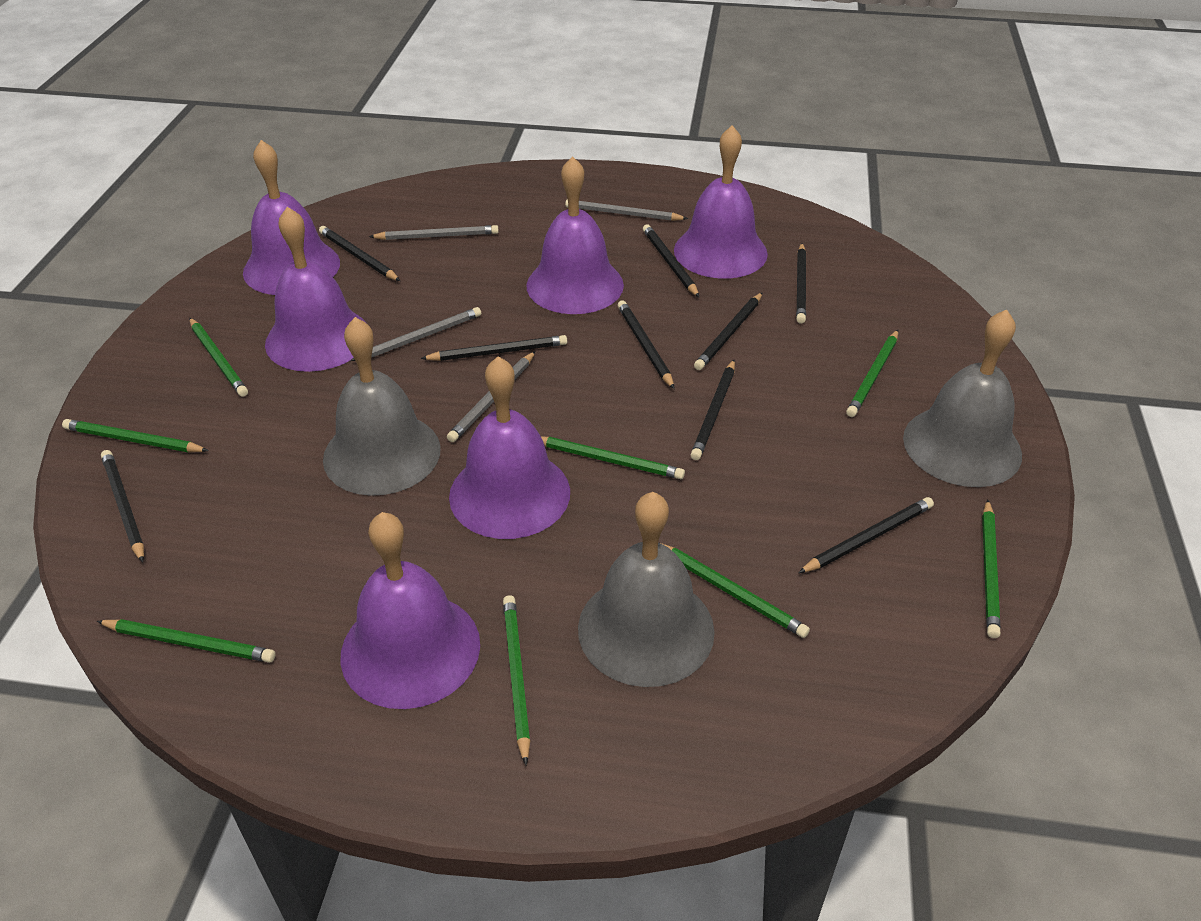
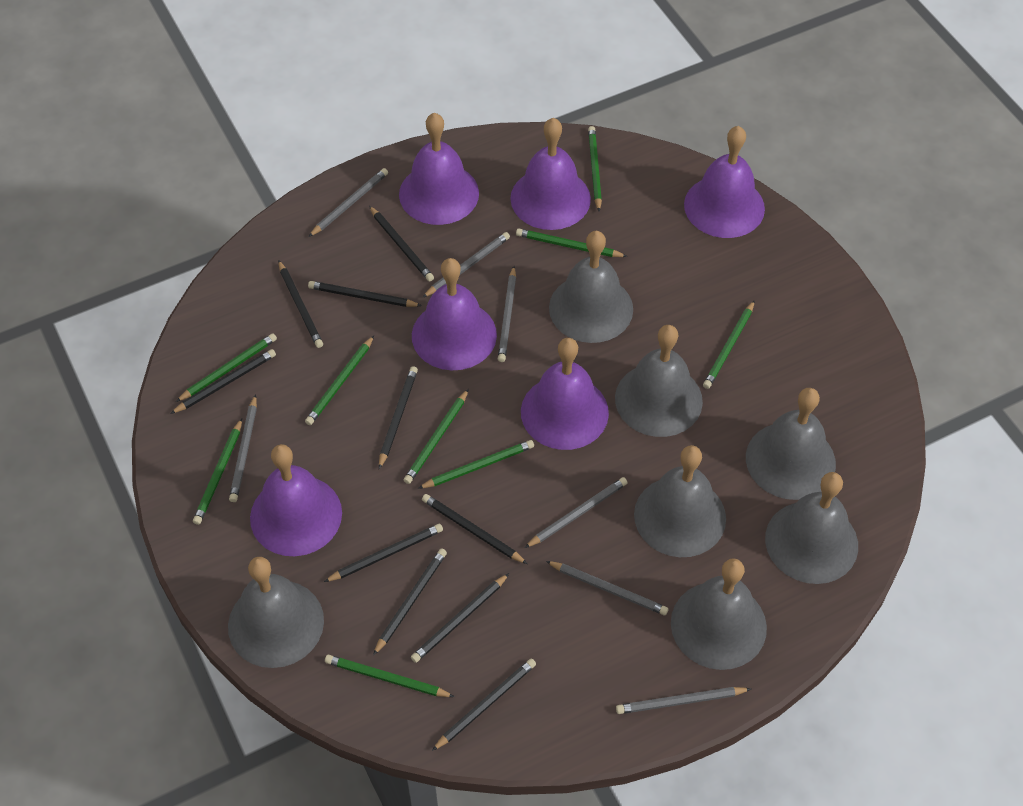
black pencil: [101,450,144,562] [319,226,400,281] [421,335,567,361] [617,300,675,389] [643,224,699,297] [690,360,735,460] [694,292,763,370] [796,243,806,324] [798,497,934,573] = 9 -> [170,349,276,414] [278,260,323,348] [308,281,422,307] [324,524,443,582] [369,206,434,281] [373,549,447,655] [379,366,418,469] [411,573,509,663] [422,494,527,564] [432,659,536,751] = 10
green pencil: [62,419,209,452] [97,619,276,663] [189,318,248,397] [503,595,531,765] [541,437,685,479] [661,543,810,638] [846,330,898,417] [982,499,1000,638] = 8 -> [176,333,277,402] [193,418,242,525] [305,336,374,425] [325,655,455,697] [404,389,469,484] [418,440,534,489] [516,229,628,257] [588,126,602,212] [703,300,755,389] = 9
grey bell: [323,317,441,496] [578,492,715,687] [903,310,1022,487] = 3 -> [228,557,324,668] [549,231,633,343] [615,325,703,437] [634,445,726,557] [671,558,767,670] [746,388,836,500] [765,472,858,584] = 7
grey pencil: [350,307,481,361] [369,225,499,240] [447,351,535,442] [565,199,688,221] = 4 -> [229,394,257,502] [309,168,388,237] [422,232,510,298] [498,266,516,362] [525,477,628,548] [546,561,668,616] [616,687,751,714] = 7

